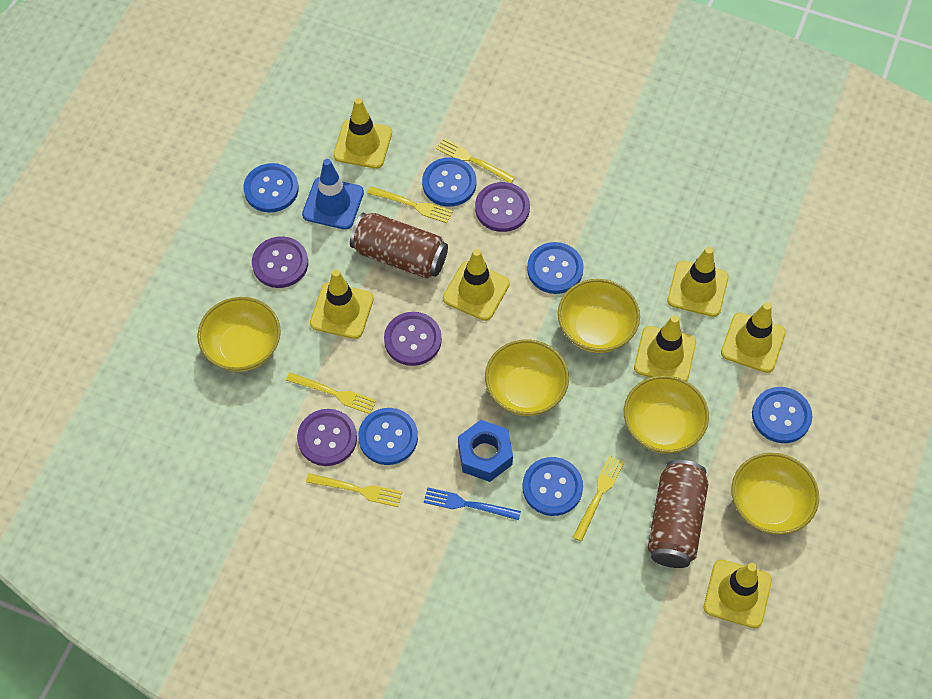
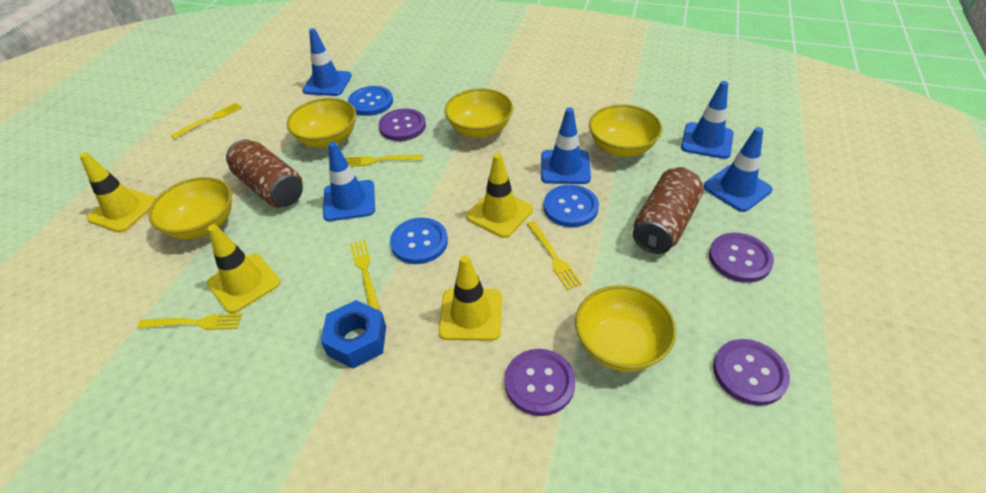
blue button: [244,163,299,213] [358,408,418,465] [422,157,477,207] [522,457,583,516] [527,242,584,294] [752,387,812,443] = 6 -> [348,86,393,116] [390,218,448,264] [544,185,599,227] = 3
blue fork: [424,487,521,520] = 1 -> none = 0
blue traffic cone: [302,159,364,230] = 1 -> [302,28,352,96] [323,142,375,221] [541,107,591,184] [681,81,733,159] [703,127,772,212] = 5
yellow traffic cone: [310,269,374,339] [333,98,392,169] [443,249,510,321] [634,315,696,381] [667,247,729,317] [704,560,772,628] [721,302,786,373] = 7 -> [80,152,156,233] [207,224,281,313] [438,255,502,341] [466,153,533,238] = 4

